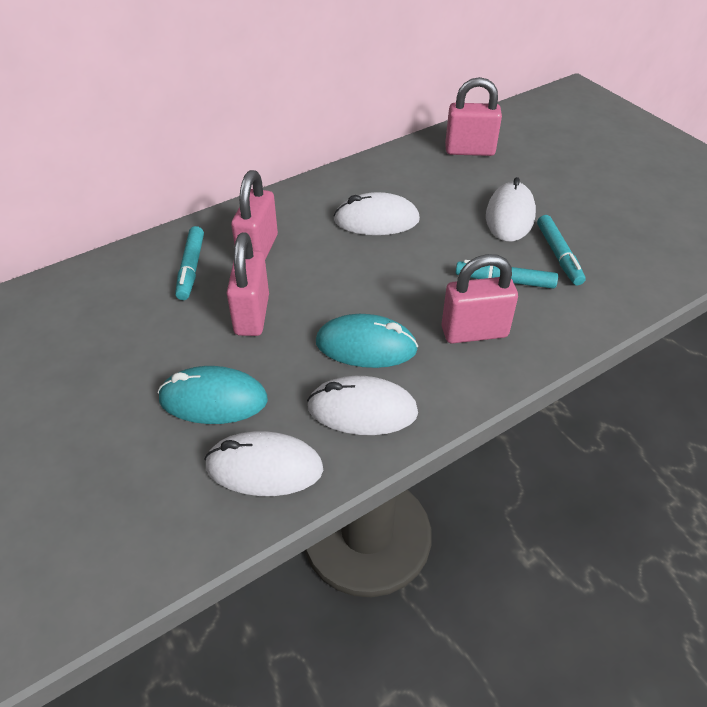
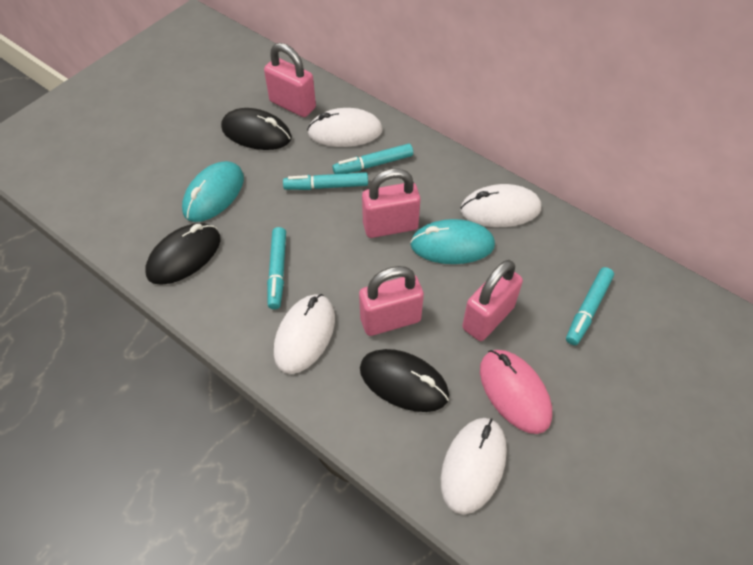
black mouse: none = 0 -> [145,223,221,285] [221,108,292,150] [360,349,449,412] = 3
pink mouse: none = 0 -> [480,350,552,434] = 1
turquoise marker: [175,226,204,300] [455,260,558,289] [537,215,586,285] = 3 -> [267,227,286,309] [283,172,368,190] [333,144,413,174] [566,267,614,345] = 4

